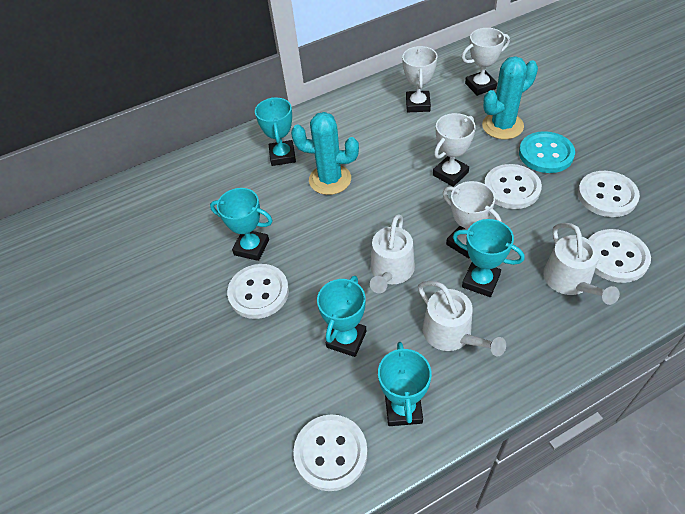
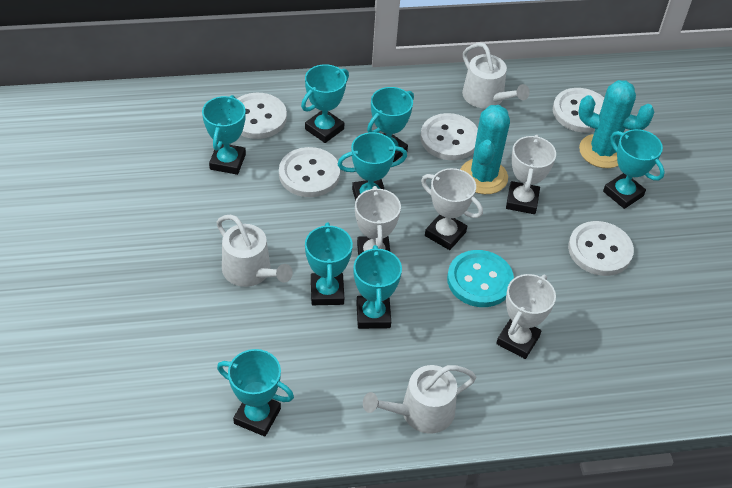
turquoise trophy: [210,188,273,261] [255,97,296,166] [317,276,366,357] [378,342,432,426] [453,219,525,297] = 5 -> [202,95,246,175] [217,349,294,437] [301,64,349,143] [305,223,353,305] [338,132,407,201] [354,245,402,329] [367,87,414,162] [603,129,665,209] = 8

